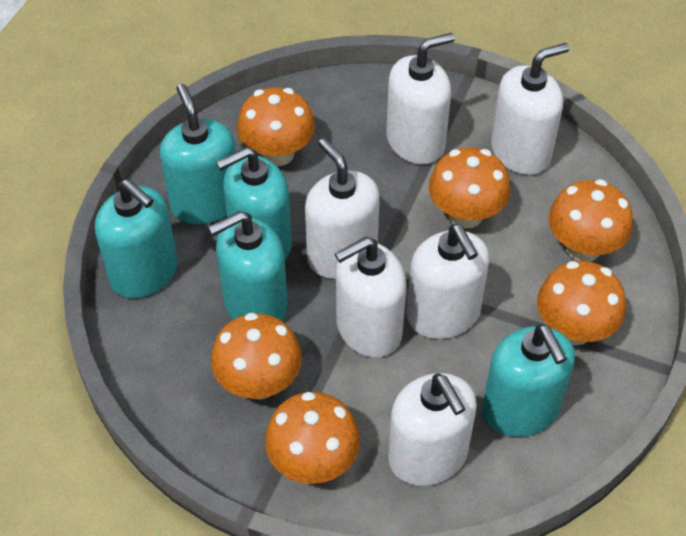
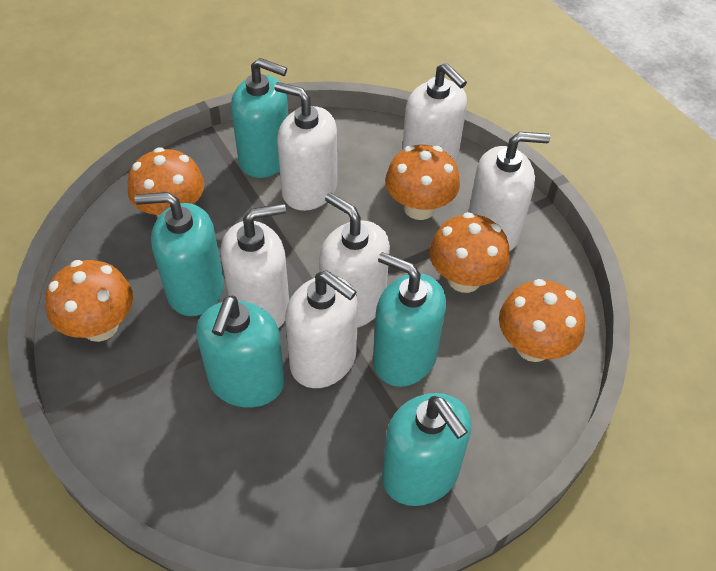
orange mushroom: [211,313,302,400] [237,87,315,166] [265,392,360,484] [428,147,511,228] [537,261,626,346] [548,179,633,262] = 6 -> [45,260,133,342] [128,147,204,218] [385,145,460,220] [429,212,510,293] [499,279,585,362] = 5

